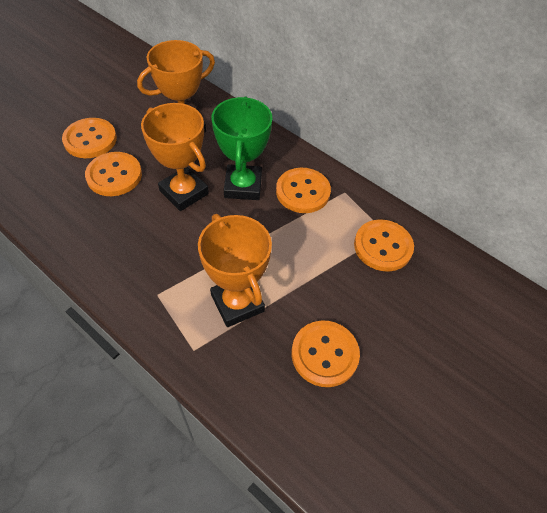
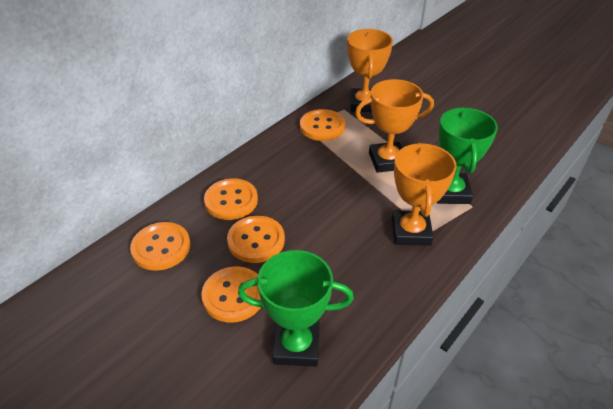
green trophy: [212,96,272,200] = 1 -> [238,250,354,367] [437,108,498,204] = 2

